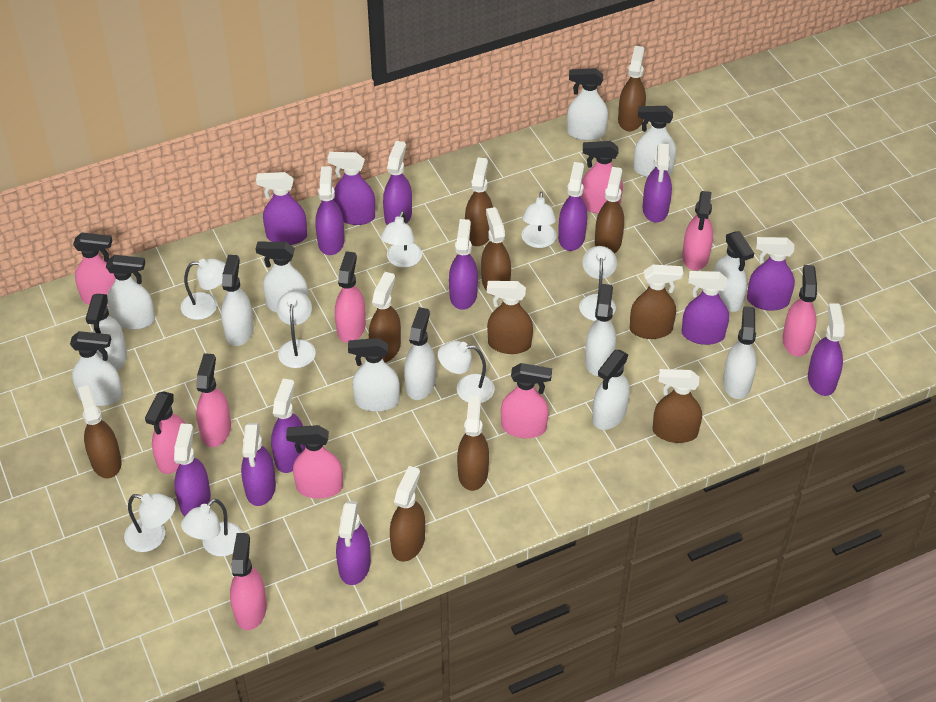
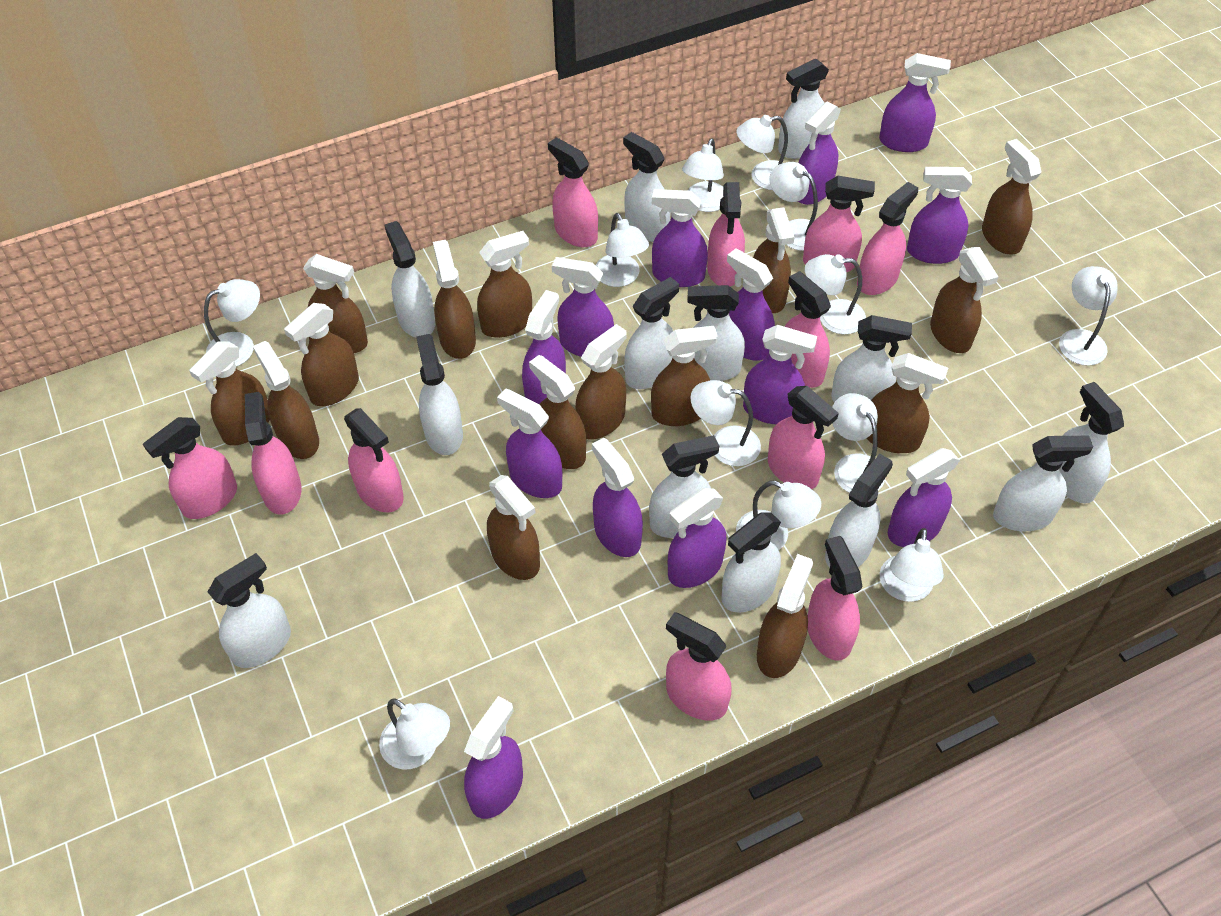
brown spray bottle: [78,385,122,478] [369,272,401,363] [390,466,425,562] [457,396,489,491] [465,157,493,246] [481,207,511,296] [487,281,533,354] [595,167,624,254] [618,46,646,131] [630,265,683,339] [653,369,702,443] = 11 -> [189,341,270,446] [253,341,319,459] [284,303,359,406] [303,254,368,353] [433,240,476,359] [477,231,532,338] [487,475,540,580] [529,355,586,469] [575,324,626,440] [651,326,718,426] [753,207,795,313] [757,554,813,678] [866,353,948,453] [930,247,998,353] [982,139,1041,254] = 15
pink spray bottle: [73,233,115,307] [145,391,185,474] [196,353,231,447] [230,533,267,630] [286,425,343,499] [335,251,366,343] [501,363,552,438] [581,141,623,214] [682,191,713,270] [782,265,817,357] = 10 -> [143,417,237,519] [245,392,302,515] [344,408,404,512] [548,137,598,247] [666,612,732,721] [707,182,745,286] [768,386,839,489] [785,271,831,388] [803,176,875,272] [807,536,862,661] [857,182,918,295] = 11
purple spray bottle: [174,424,211,516] [241,423,276,506] [256,172,307,245] [271,379,306,473] [315,166,345,255] [328,152,375,225] [336,501,371,585] [383,141,412,225] [449,219,478,310] [558,162,587,251] [643,144,672,223] [682,271,729,345] [747,237,795,311] [808,303,845,396] = 14 -> [464,696,523,819] [497,389,562,498] [522,290,566,404] [552,257,614,357] [592,438,643,557] [652,189,708,287] [668,488,726,588] [727,249,775,360] [743,325,817,424] [798,102,841,205] [879,53,951,152] [888,448,960,547] [907,167,972,264] = 13
white lamp: [124,493,175,552] [181,259,226,320] [181,498,243,556] [276,291,316,368] [381,211,422,268] [438,341,495,403] [522,192,557,248] [579,246,617,321] = 8 -> [204,279,260,367] [379,698,450,769] [596,213,649,287] [682,138,724,212] [690,380,761,466] [736,115,788,190] [736,481,821,550] [769,162,818,251] [805,254,866,334] [832,393,885,493] [880,528,944,602] [1059,266,1118,366] = 12

